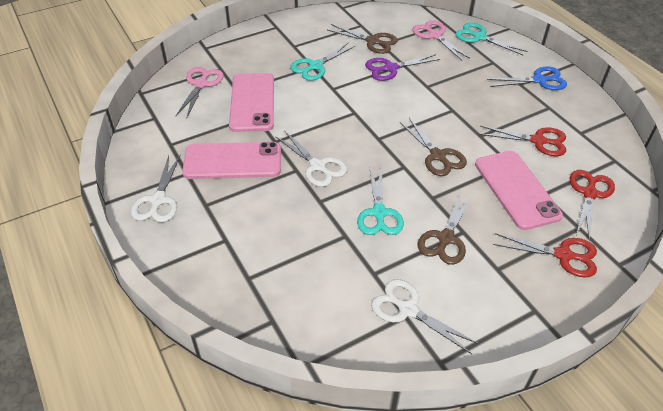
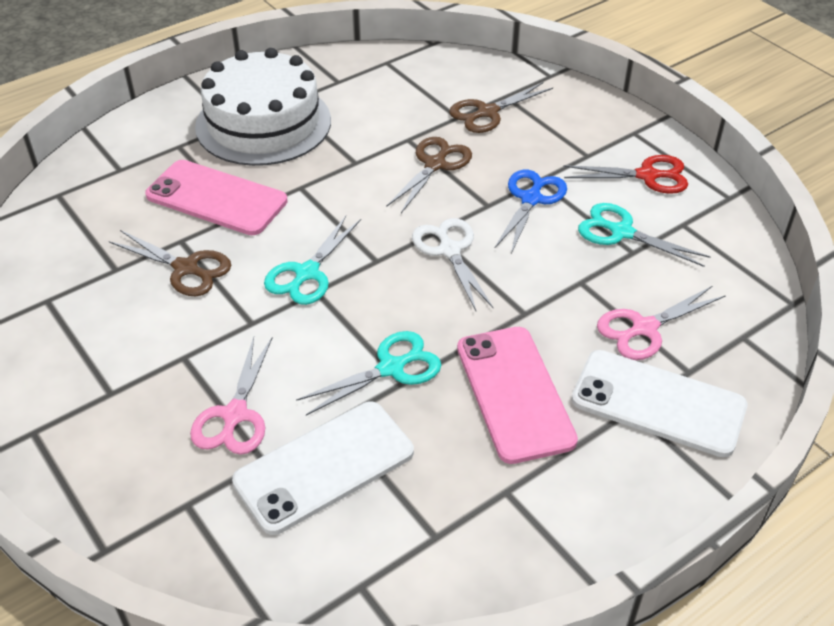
pink phone: [182,142,281,179] [229,73,274,132] [475,151,563,230] = 3 -> [145,160,288,235] [457,327,578,464] = 2
purple scissors: [365,54,440,81] = 1 -> none = 0
red scissors: [479,126,566,156] [493,233,597,278] [570,170,615,239] = 3 -> [563,155,688,194] = 1
white cake: none = 0 -> [195,48,331,166] = 1
white phone: none = 0 -> [232,402,414,535] [571,350,747,457] = 2
white scissors: [130,155,180,222] [275,131,347,187] [371,279,479,354] = 3 -> [412,218,494,311] = 1

